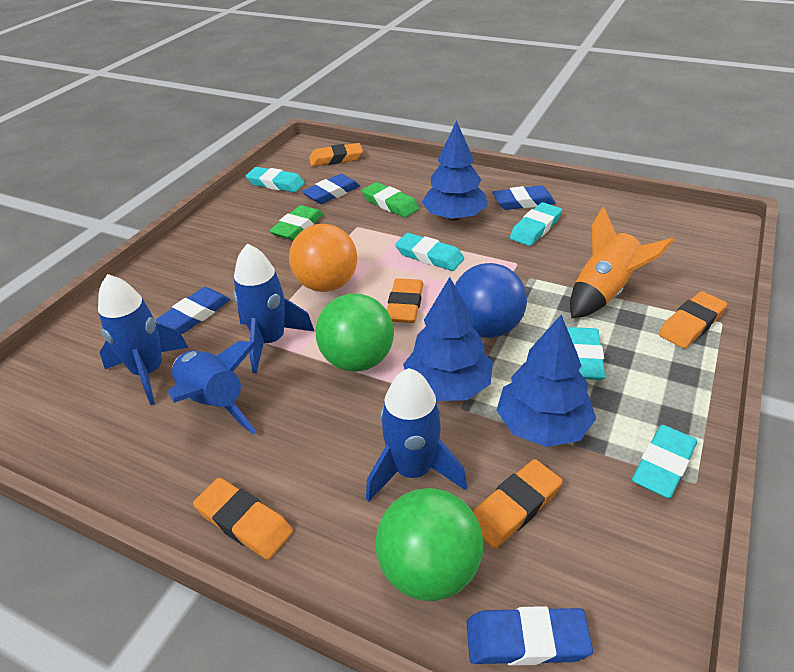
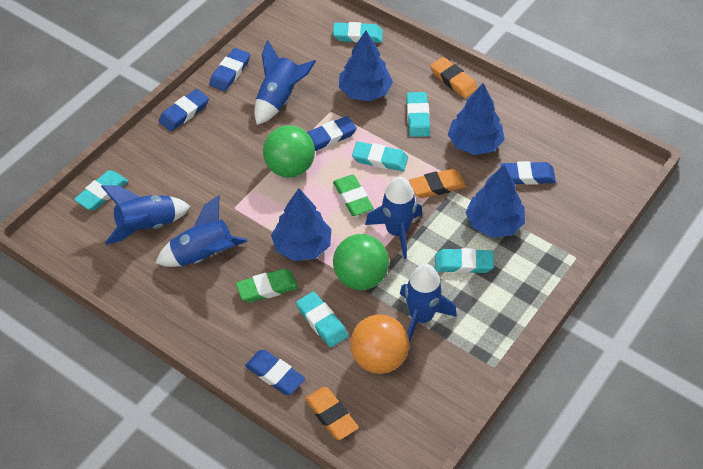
blue ball: [455,263,527,338] = 1 -> none = 0
blue eraser: [156,287,231,333] [302,174,360,204] [466,606,593,665] [492,185,556,210] = 4 -> [159,89,209,131] [209,48,250,91] [245,350,305,395] [307,116,357,151] [500,161,556,185] = 5
blue rocket: [98,274,189,405] [168,341,257,434] [233,244,315,374] [366,368,467,502] = 4 -> [101,185,190,245] [156,195,248,267] [254,40,316,125] [365,177,422,259] [400,264,457,343] = 5
blue tree: [403,277,493,401] [422,121,488,221] [496,315,596,447] = 3 -> [271,188,331,261] [339,31,393,101] [448,83,505,155] [465,165,525,238] = 4
orange eraser: [193,478,293,560] [309,143,363,166] [387,278,423,323] [473,459,563,549] [659,291,727,349] = 5 -> [305,387,359,440] [409,169,466,198] [430,57,478,98] = 3
orange rocket: [570,206,674,318] = 1 -> none = 0
turquoise eraser: [246,167,305,192] [395,233,464,271] [510,202,562,246] [567,327,605,380] [632,425,697,498] = 5 -> [74,170,128,210] [296,291,348,347] [333,22,383,43] [352,142,408,171] [406,92,430,137] [435,248,494,273] = 6

